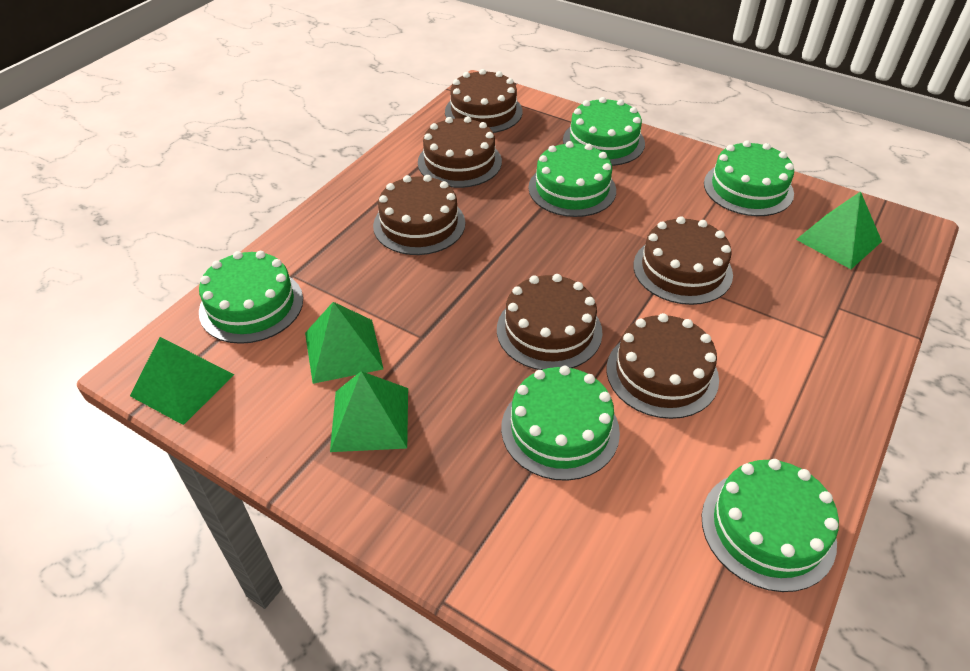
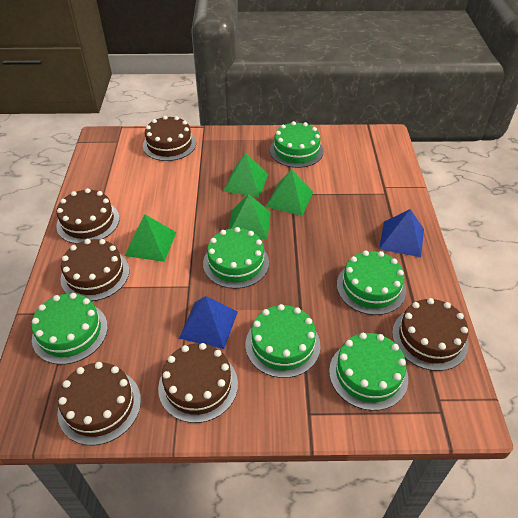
blue pyramid: none = 0 -> [179,296,238,349] [379,209,424,257] = 2

